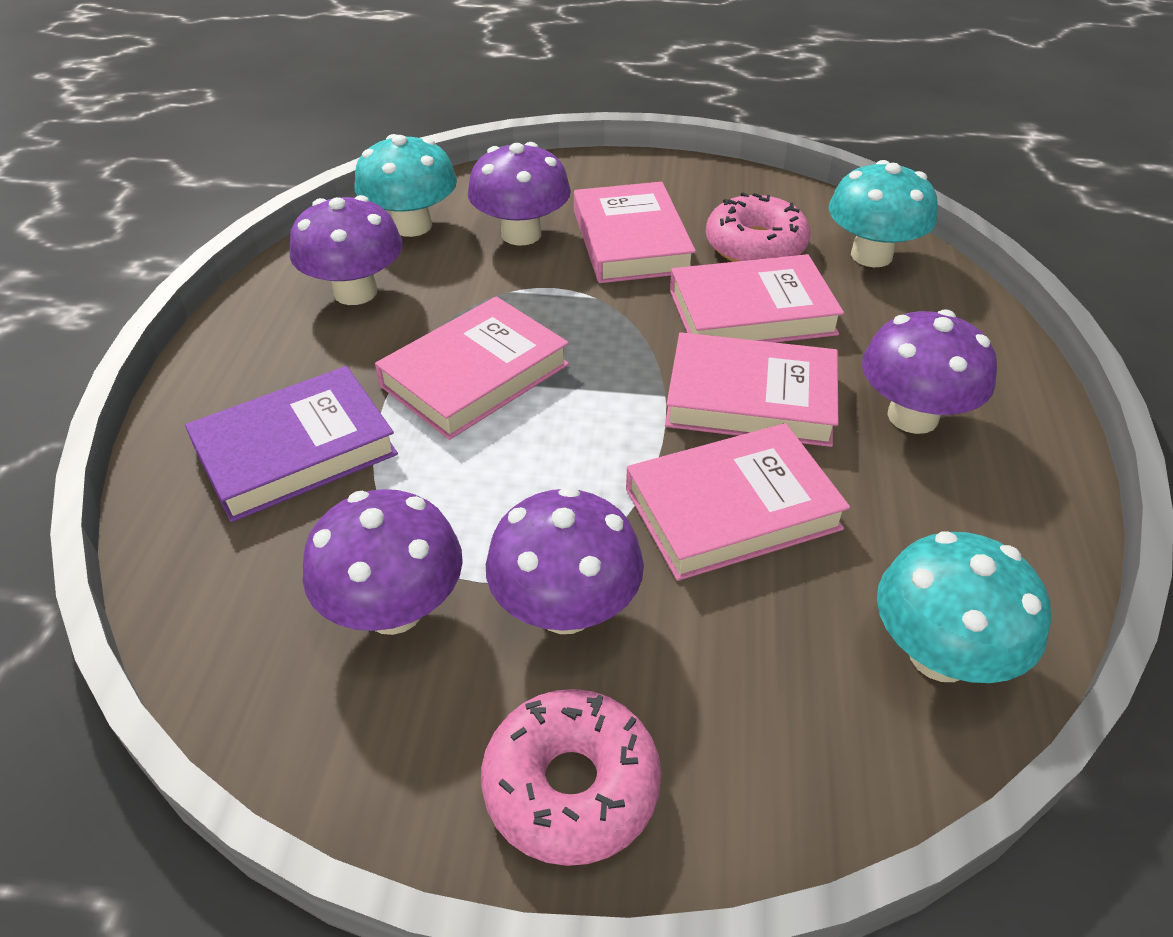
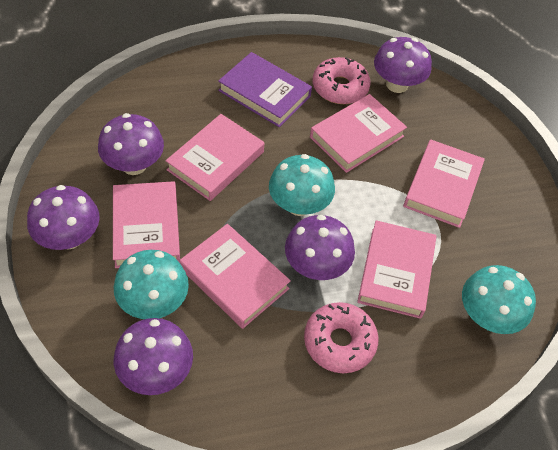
pink book: [375,296,569,440] [574,182,696,283] [626,423,850,581] [665,332,838,447] [670,254,844,343] = 5 -> [113,181,180,268] [166,114,264,201] [180,224,291,329] [310,94,407,173] [357,220,436,319] [403,139,485,228] = 6

